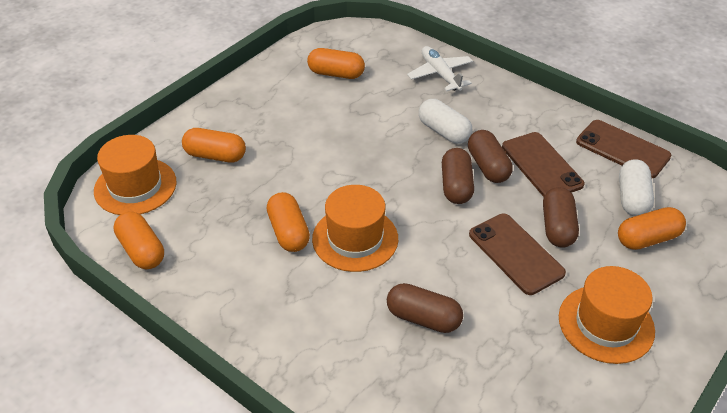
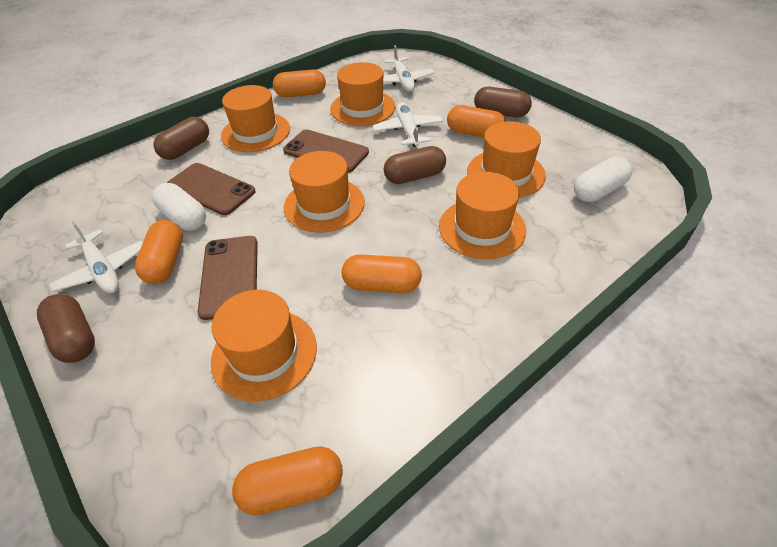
orange hat: [94,135,177,215] [312,185,398,272] [559,266,655,364] = 3 -> [211,290,317,402] [221,85,290,152] [284,151,365,232] [330,62,395,126] [439,172,526,259] [467,121,546,198] = 6
white plane: [407,46,473,92] = 1 -> [49,221,143,293] [373,102,443,147] [383,45,435,92] = 3

